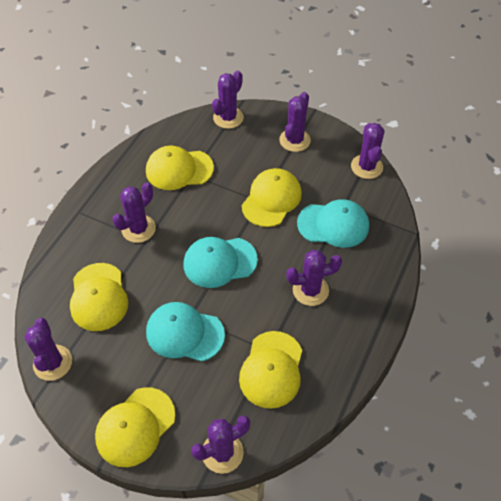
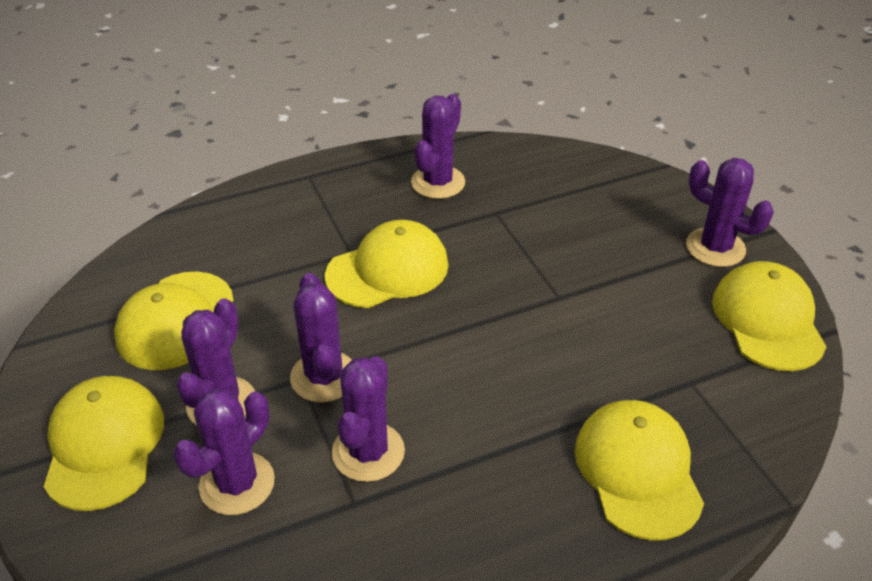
purple cactus: [24,318,72,381] [112,182,156,243] [191,415,250,474] [212,71,244,129] [279,92,311,152] [286,250,342,306] [351,123,384,179] = 7 -> [173,388,275,515] [176,298,255,425] [290,273,352,403] [332,356,405,482] [411,94,465,199] [686,158,774,267] = 6
turquoise cap: [146,302,225,361] [183,237,258,288] [297,199,369,248] = 3 -> none = 0

